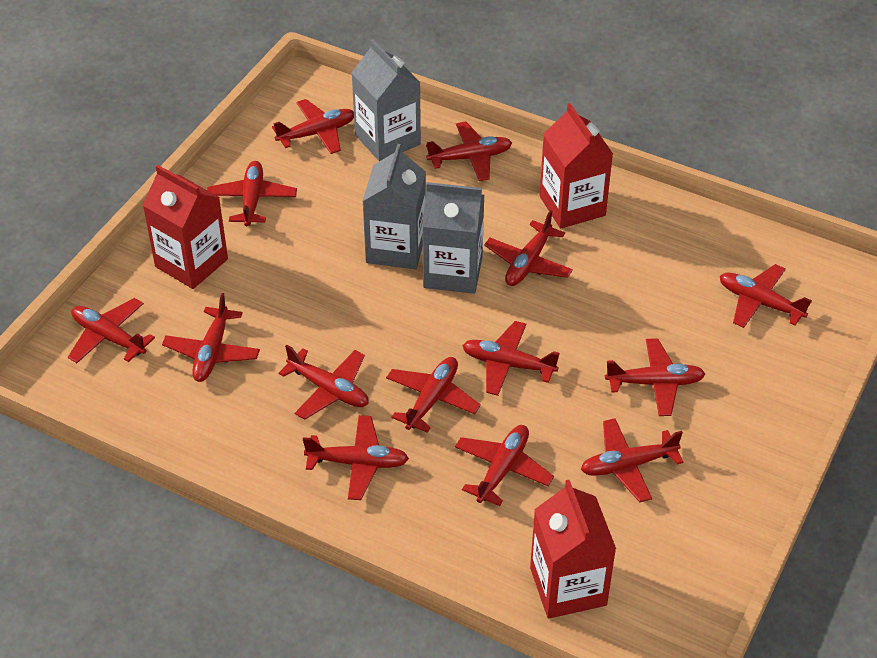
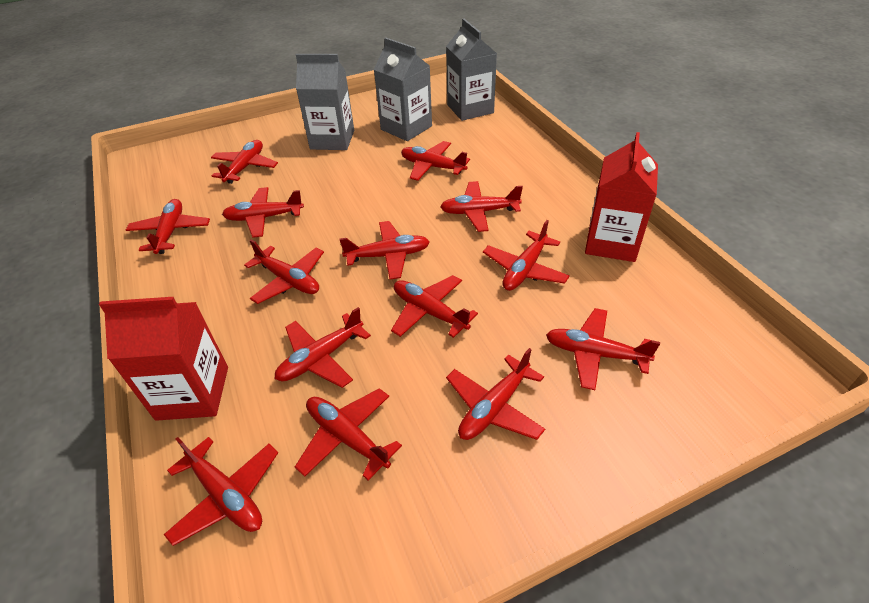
red carton: [143,165,228,289] [530,480,616,619] [540,103,613,229] = 3 -> [99,297,228,421] [585,132,658,262] = 2

